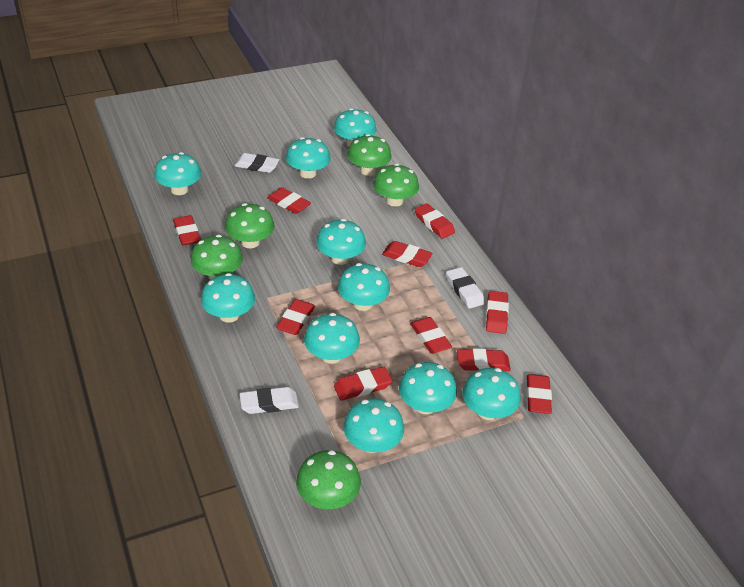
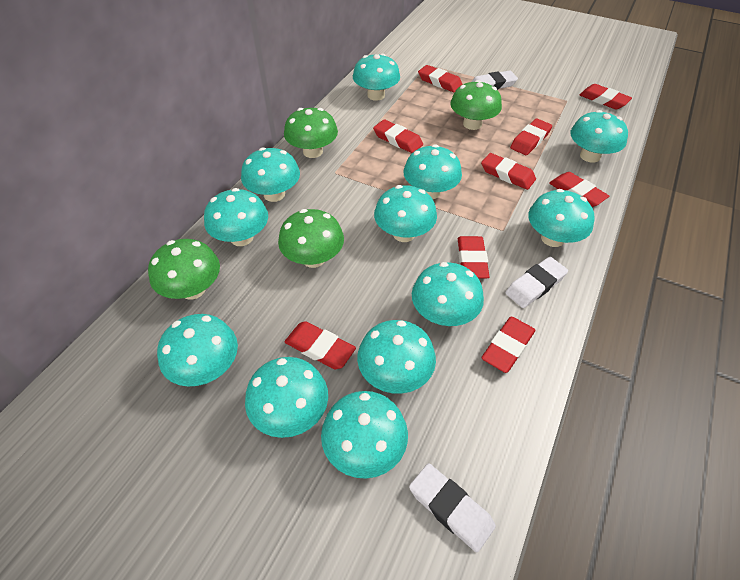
green mushroom: [191,235,243,280] [225,203,274,248] [296,450,361,509] [347,134,392,176] [373,164,419,207] = 5 -> [148,239,220,300] [278,209,344,268] [284,108,338,158] [450,80,502,130] = 4
red eraser: [173,215,201,245] [267,187,311,214] [276,299,315,335] [334,367,392,401] [382,241,433,267] [410,317,452,354] [415,203,455,239] [457,349,511,371] [486,291,509,334] [526,374,552,414] = 10 -> [284,321,356,369] [373,119,423,153] [418,65,463,93] [458,236,490,279] [481,153,536,190] [481,317,535,373] [510,119,552,155] [549,172,609,207] [580,84,632,110] = 9
turquoise mushroom: [154,152,201,195] [201,273,255,323] [286,137,331,179] [304,313,360,364] [316,219,366,265] [334,108,377,147] [338,263,390,311] [343,398,404,453] [399,362,457,414] [462,368,521,420] = 10 -> [157,314,238,386] [204,188,268,246] [241,147,300,202] [245,357,328,438] [321,391,408,479] [353,53,400,101] [357,320,436,394] [374,185,437,242] [403,144,462,199] [412,262,484,326] [528,189,594,247] [570,110,628,163] = 12

